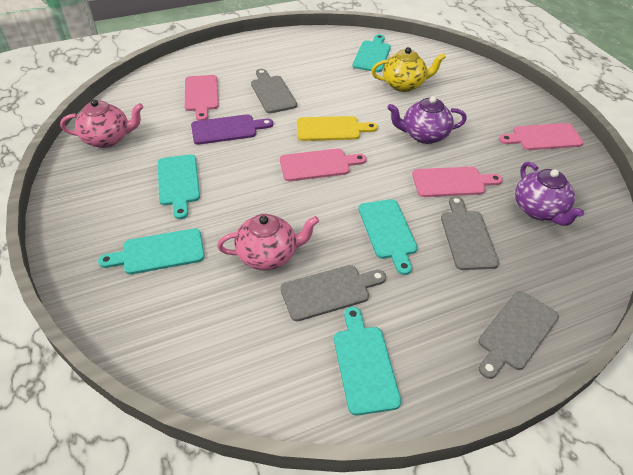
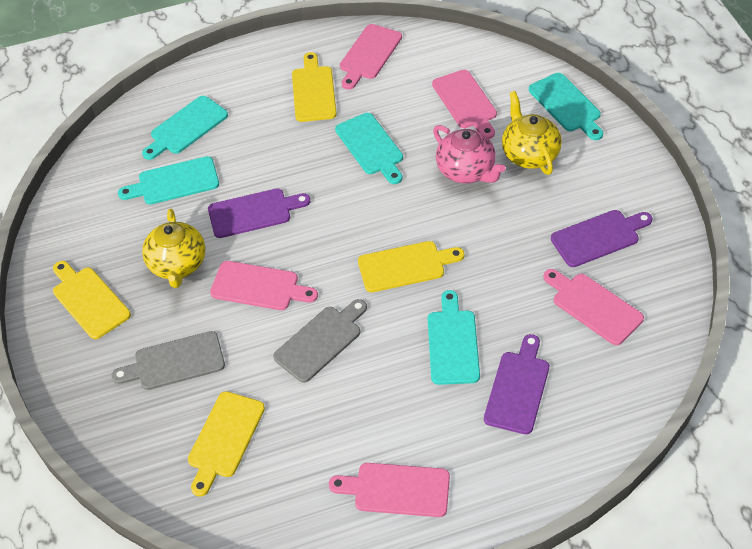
grey cutting board: [251,69,297,113] [280,265,386,321] [441,196,499,270] [478,291,559,379] = 4 -> [111,331,225,390] [273,299,367,383] = 2
pink cutting board: [185,75,219,121] [280,149,367,181] [412,167,503,197] [499,123,584,150] = 4 -> [210,261,318,310] [329,463,450,517] [340,24,402,90] [432,70,497,139] [543,269,644,345] = 5
pink teapot: [60,99,143,148] [217,214,319,270] = 2 -> [433,125,506,183] = 1
purple cutting board: [191,114,273,145] = 1 -> [208,188,310,238] [484,334,549,434] [551,210,652,267] = 3
purple teapot: [387,96,467,144] [515,162,584,226] = 2 -> none = 0
yellow cutting board: [297,116,378,141] = 1 -> [53,261,131,339] [188,391,265,497] [292,52,337,122] [358,241,465,292] = 4
yellow teapot: [371,47,446,92] = 1 -> [142,209,205,288] [502,91,562,175] = 2

